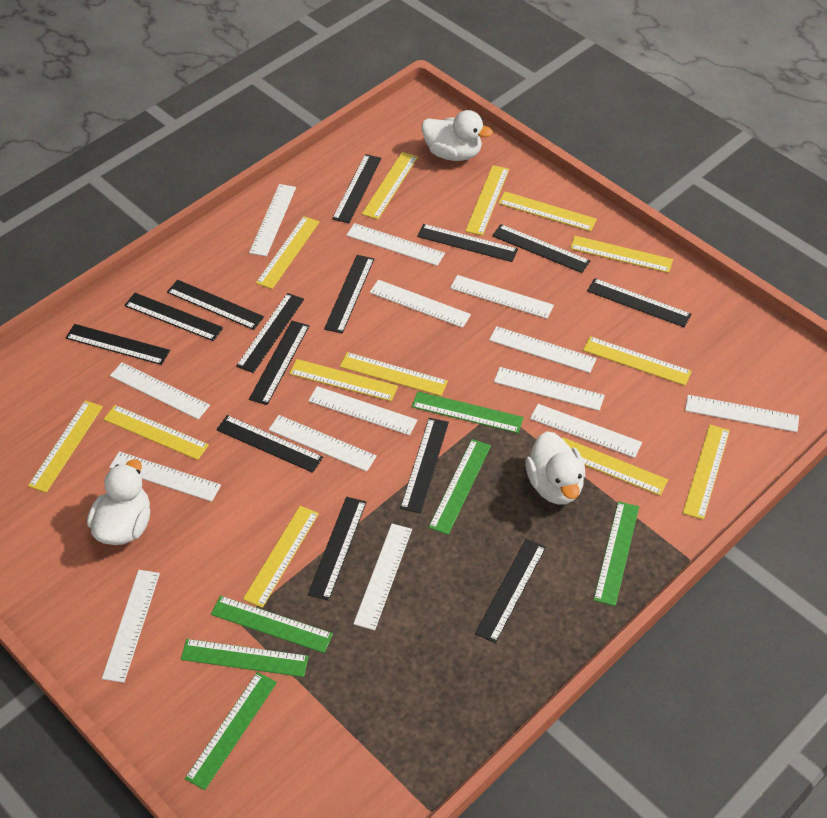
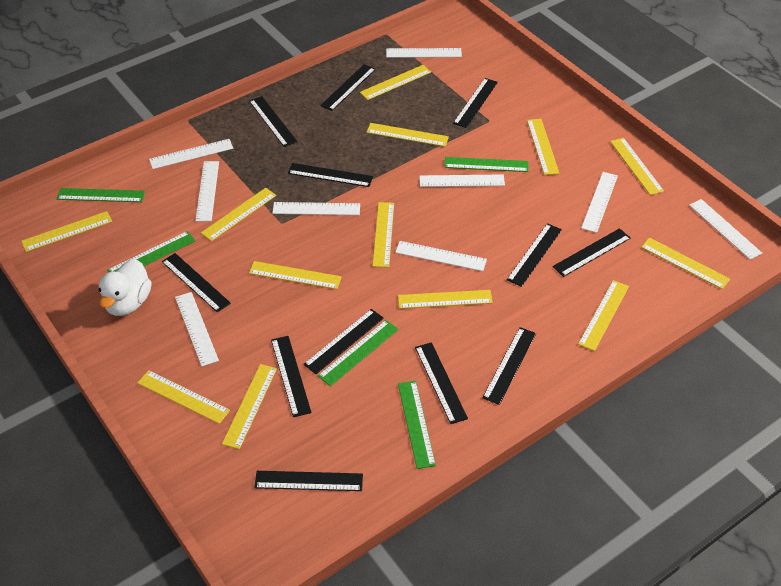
black ruler: [66,324,170,365] [124,293,223,341] [167,280,264,330] [216,415,323,473] [236,293,304,373] [249,321,309,405] [308,497,367,601] [324,255,374,334] [332,154,382,223] [400,418,449,514] [417,224,518,262] [475,539,546,643] [492,224,590,273] [587,278,691,327] = 14 -> [162,253,231,312] [249,96,297,147] [254,471,363,491] [271,336,311,417] [288,163,373,187] [303,309,384,374] [320,64,376,111] [415,342,468,424] [453,78,498,128] [482,327,536,405] [507,223,562,287] [553,228,631,277] = 12
green ruler: [181,639,309,677] [185,672,277,790] [211,596,333,653] [412,391,524,433] [428,439,491,535] [594,501,639,606] = 6 -> [57,188,145,202] [107,231,195,272] [318,320,398,386] [398,381,436,469] [444,157,529,172] = 5
white duck: [87,459,150,545] [422,110,493,161] [525,431,585,505] = 3 -> [98,259,151,316] = 1
white ruler: [102,570,160,683] [109,451,221,502] [110,362,210,419] [249,184,296,256] [268,415,377,472] [308,386,417,435] [346,223,445,266] [353,524,412,630] [370,280,471,328] [450,275,554,319] [489,326,597,373] [494,367,605,411] [530,404,642,458] [685,395,799,432] = 14 -> [149,139,233,169] [175,292,219,366] [195,161,219,222] [272,202,360,215] [386,48,462,58] [395,241,487,271] [419,174,505,187] [581,172,618,233] [689,199,762,260] = 9

